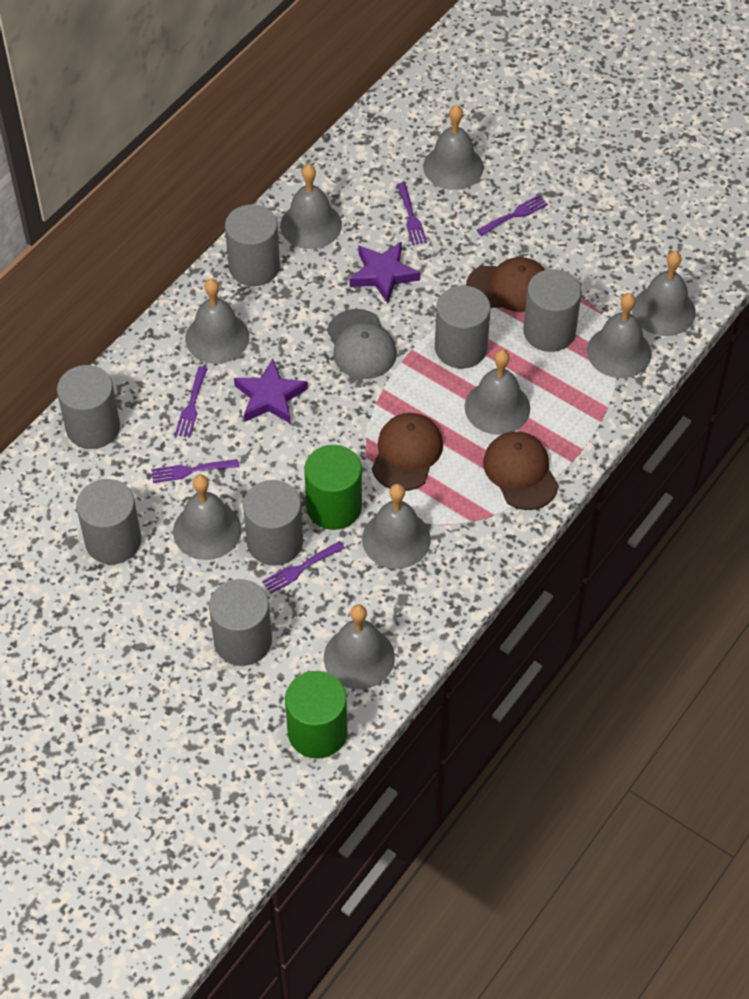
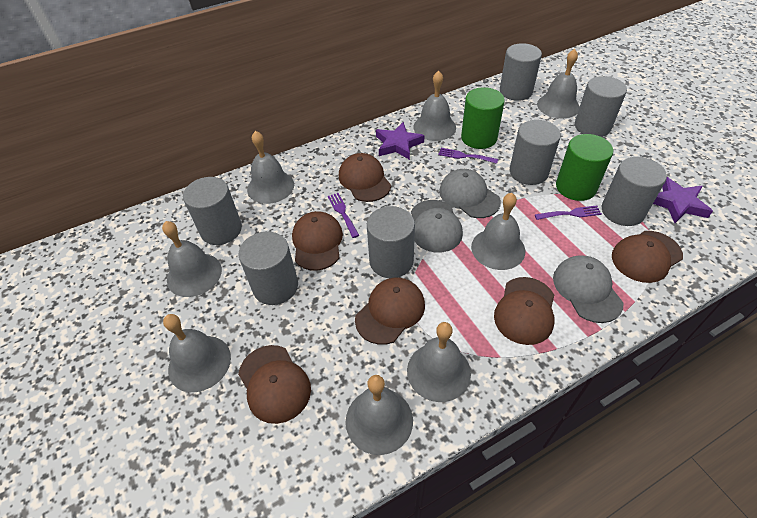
brown cap: [372,413,443,491] [466,257,545,312] [483,431,559,510] = 3 -> [238,345,311,424] [292,211,343,271] [339,153,391,202] [355,278,425,345] [494,277,554,345] [612,231,683,283] = 6
grey bell: [173,475,242,560] [185,278,249,364] [280,164,342,249] [324,604,395,689] [362,484,431,569] [423,105,484,190] [465,349,530,435] [587,293,652,378] [632,251,696,336] = 9 -> [162,221,222,297] [163,314,231,392] [247,131,294,204] [346,375,413,455] [407,322,471,402] [414,71,456,141] [471,193,525,270] [537,49,579,118] = 8
grey cap: [327,309,397,379] = 1 -> [411,200,463,252] [439,169,501,218] [553,255,624,323] = 3
purple fork: [151,459,239,483] [175,366,208,438] [262,541,345,594] [397,183,427,245] [477,195,548,236] = 5 -> [328,193,359,238] [438,148,498,164] [535,205,602,220] = 3

